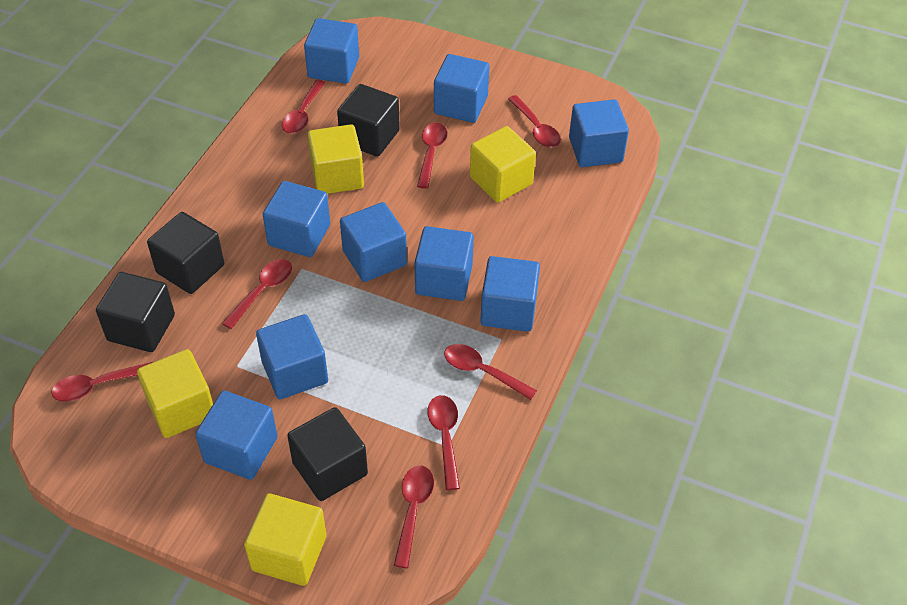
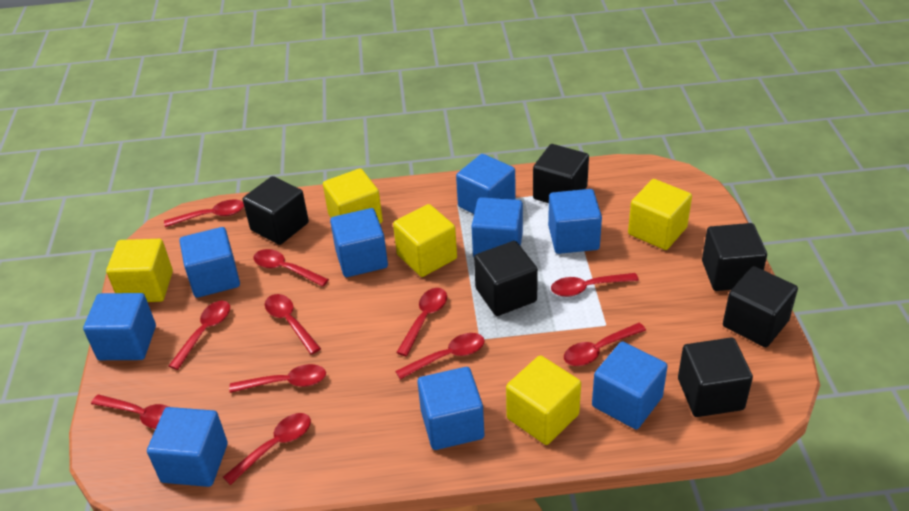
black cube: [96,272,175,352] [147,212,224,294] [287,407,368,501] [337,84,400,157] = 4 -> [243,176,309,245] [474,241,538,316] [533,144,589,203] [678,338,753,417] [702,223,767,291] [723,266,798,347] = 6
red spoon: [51,362,153,402] [222,259,292,329] [282,80,325,134] [394,466,434,568] [417,123,447,189] [427,395,460,490] [444,344,537,400] [508,95,561,148] = 8 -> [91,395,169,429] [164,200,244,227] [169,301,230,370] [223,413,311,485] [229,364,326,393] [253,249,329,287] [265,294,321,355] [395,333,485,380] [396,288,447,356] [551,273,639,297] [564,323,646,366] = 11
yellow cube: [137,349,213,438] [244,493,327,586] [307,124,364,194] [470,126,536,203] = 4 -> [106,239,173,302] [323,168,383,223] [393,204,457,277] [506,355,581,445] [628,179,692,250] = 5

